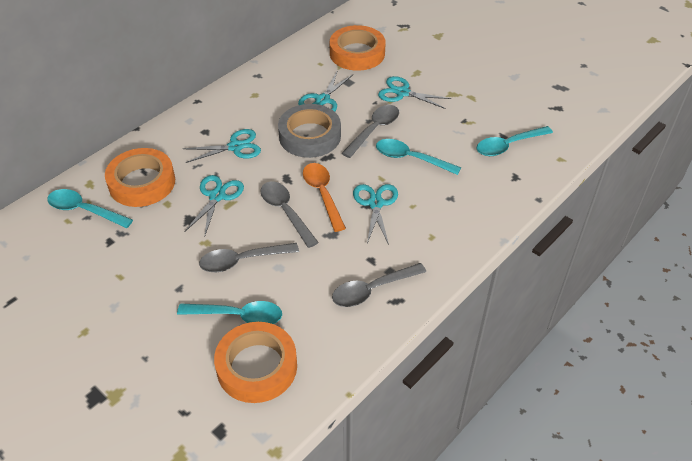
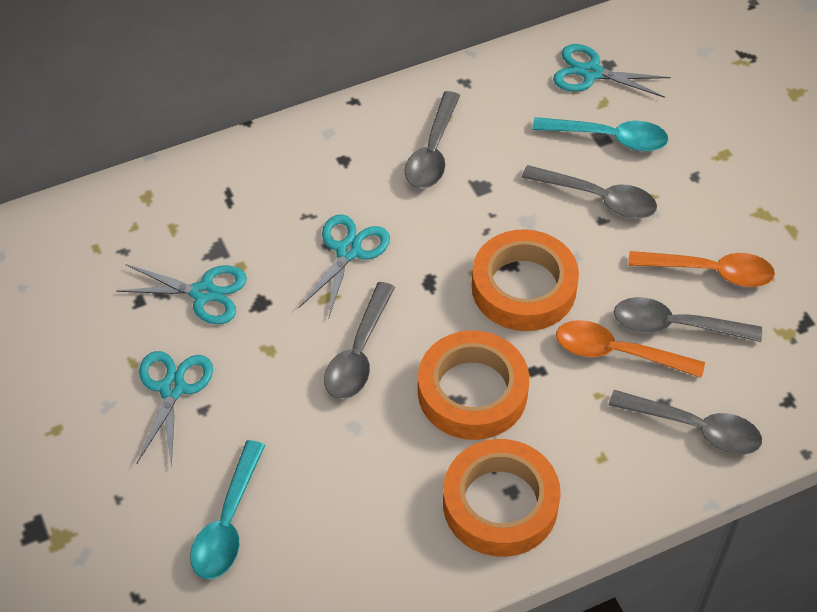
grey spoon: [199,243,299,272] [260,181,319,248] [332,263,426,307] [342,105,399,158] = 4 -> [324,282,395,399] [405,91,460,189] [522,165,657,218] [609,390,762,455] [614,297,762,342] = 5
grey tape: [278,104,341,158] = 1 -> none = 0
orange spoon: [303,163,346,232] = 1 -> [556,320,705,378] [628,251,775,287] = 2
turquoise scissors: [183,129,261,163] [184,175,244,237] [298,70,353,112] [353,184,398,245] [378,76,451,109] = 5 -> [116,264,247,324] [136,351,213,469] [298,214,390,320] [553,44,671,98] = 4
turquoise spoon: [47,189,133,228] [177,301,282,324] [376,139,461,175] [477,126,553,156] = 4 -> [190,440,265,579] [532,117,668,151] = 2

